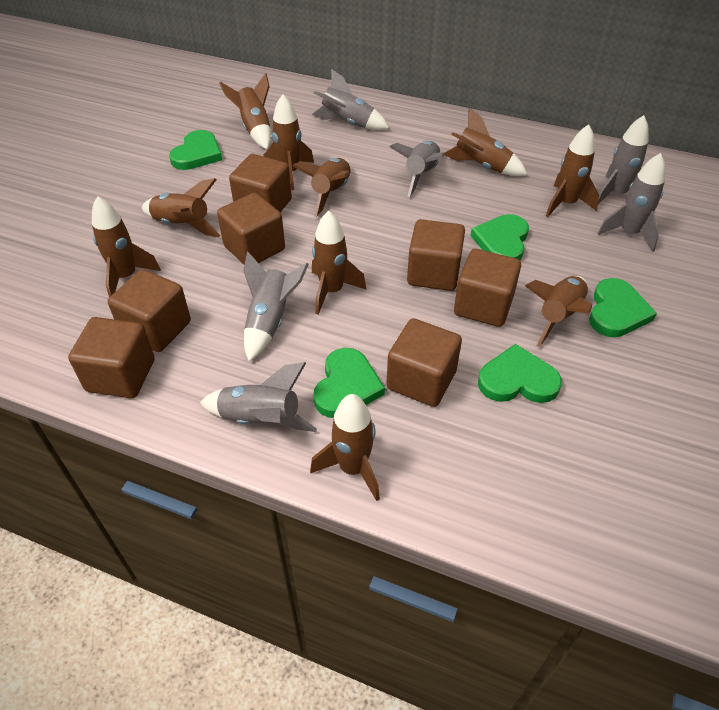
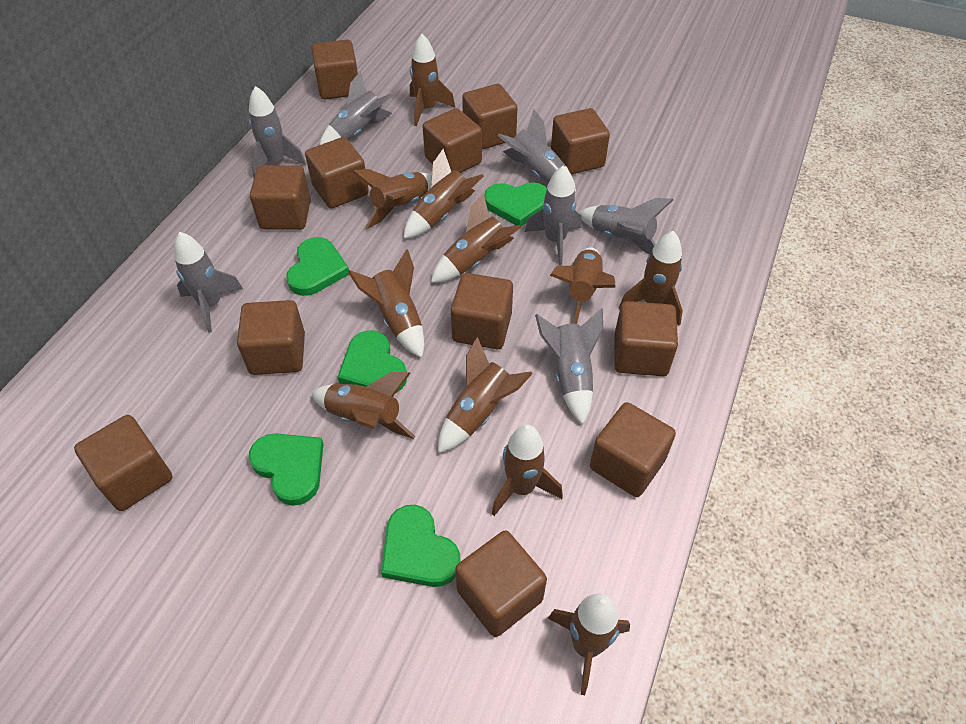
brown cube: [68,317,155,398] [108,269,191,352] [217,193,285,265] [229,154,292,212] [386,318,462,407] [407,219,465,291] [454,249,521,327] = 7 -> [74,415,172,511] [237,300,305,375] [250,165,311,230] [305,137,369,208] [311,39,358,99] [423,108,482,173] [451,273,513,349] [455,530,547,637] [462,84,517,150] [551,108,610,175] [590,402,676,497] [615,301,678,376] = 12
brown rocket: [92,196,161,297] [142,178,220,237] [219,73,271,149] [264,95,314,190] [292,158,351,217] [310,394,380,501] [312,211,367,315] [444,108,527,176] [525,276,593,347] [546,124,599,217] = 10 -> [311,372,415,439] [348,249,424,358] [353,169,432,229] [403,149,484,239] [410,34,455,126] [431,193,521,283] [438,337,533,453] [492,424,563,516] [548,594,630,695] [550,247,616,324] [619,231,683,326] = 11
grey rocket: [200,362,317,432] [243,252,309,361] [312,69,389,130] [390,141,444,197] [598,115,649,204] [598,153,665,252] = 6 -> [174,232,243,333] [249,86,306,178] [319,71,392,145] [497,109,576,193] [525,165,582,265] [535,308,603,425] [579,198,673,254] = 7

